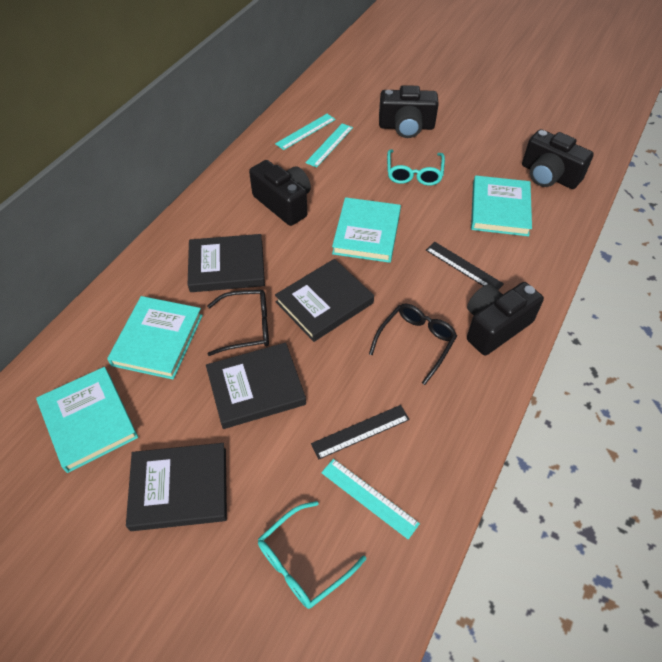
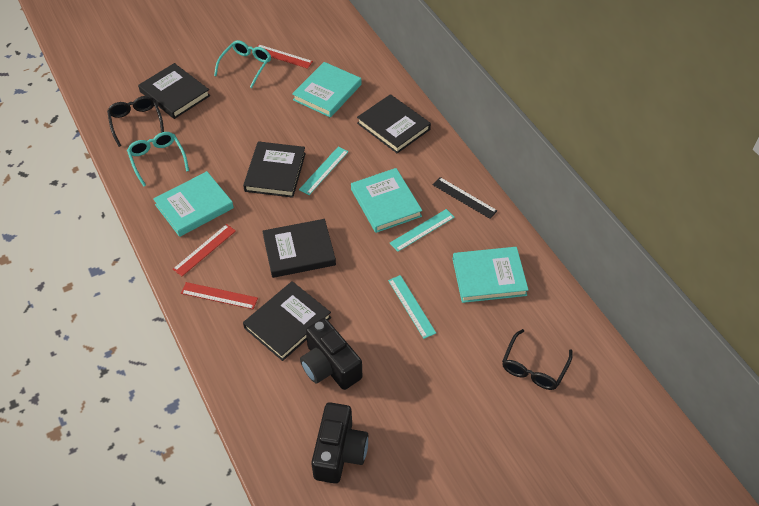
black book: [126,443,227,531] [188,234,265,292] [206,343,306,429] [275,259,374,342] = 4 -> [138,63,210,119] [243,141,306,198] [243,281,331,361] [262,219,336,278] [357,94,431,153] = 5
black camera: [249,160,311,226] [379,85,439,138] [467,282,544,355] [522,129,594,189] = 4 -> [300,318,362,390] [311,402,368,484] = 2
black ruler: [311,405,410,459] [426,242,504,290] = 2 -> [432,177,497,219] = 1
red ruler: none = 0 -> [173,224,236,276] [181,282,258,309] [257,44,313,69] = 3

